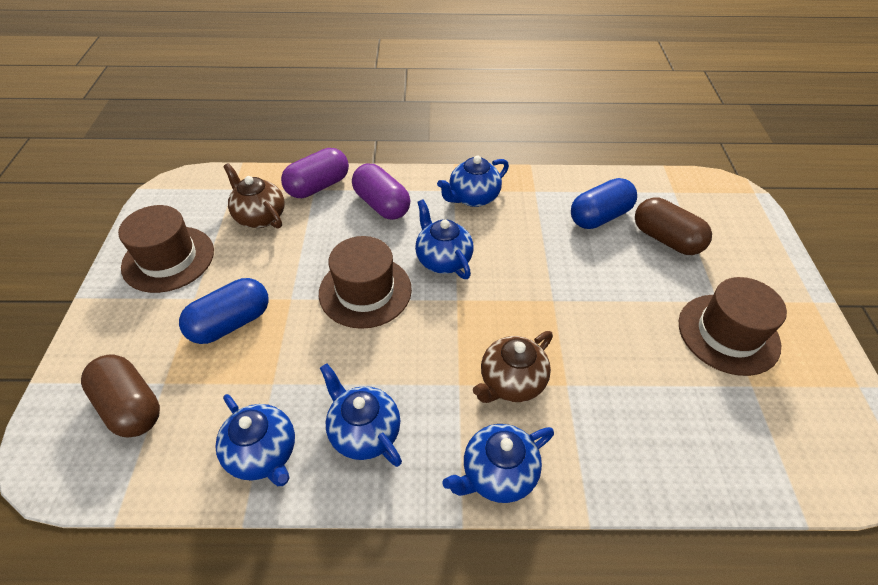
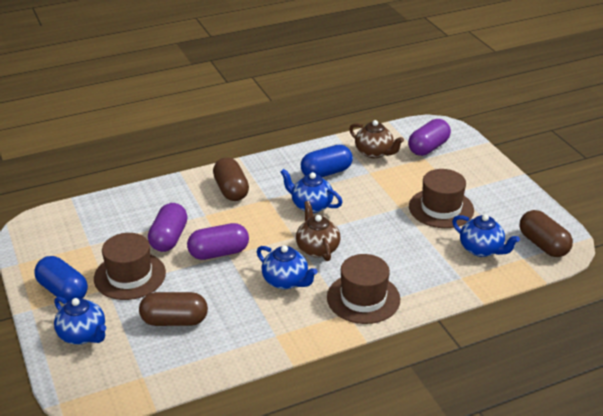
blue teapot: [216,394,295,486] [320,364,402,467] [415,199,473,279] [437,156,509,207] [442,424,554,503] = 5 -> [54,297,106,345] [257,245,318,289] [280,169,343,213] [452,214,520,257] = 4
brown capsule: [81,354,160,437] [635,198,712,255] = 2 -> [139,292,208,326] [213,157,249,201] [520,210,573,257] = 3
purple capsule: [281,148,349,198] [352,164,411,220] = 2 -> [148,203,188,252] [187,223,249,260] [408,119,451,156] = 3

